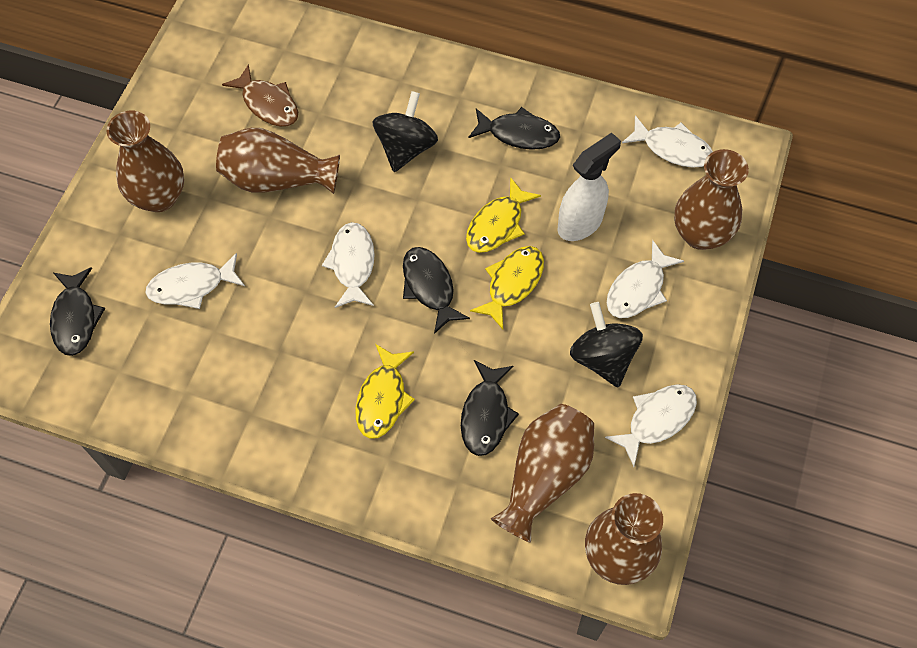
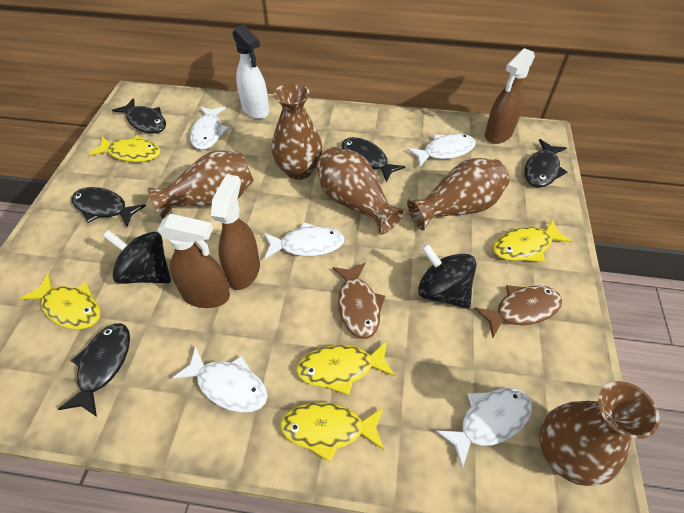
black fish: [50,267,105,356] [403,247,470,334] [461,360,519,456] [468,107,560,150] = 4 -> [58,323,130,417] [71,187,146,227] [112,98,166,134] [342,137,405,182] [525,139,567,187] = 5
brown fish: [222,64,298,127] = 1 -> [332,263,385,339] [474,285,562,338] = 2
brown spray bottle: none = 0 -> [157,214,230,308] [211,174,260,290] [485,48,535,144] = 3
yellow fish: [355,344,415,439] [466,177,541,253] [470,246,544,330] = 3 -> [20,273,100,329] [89,135,161,162] [280,402,384,462] [296,341,395,395] [493,219,573,262] = 5

